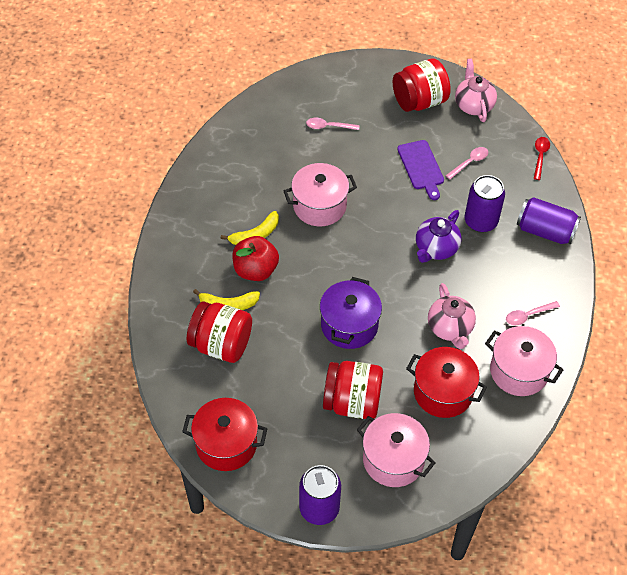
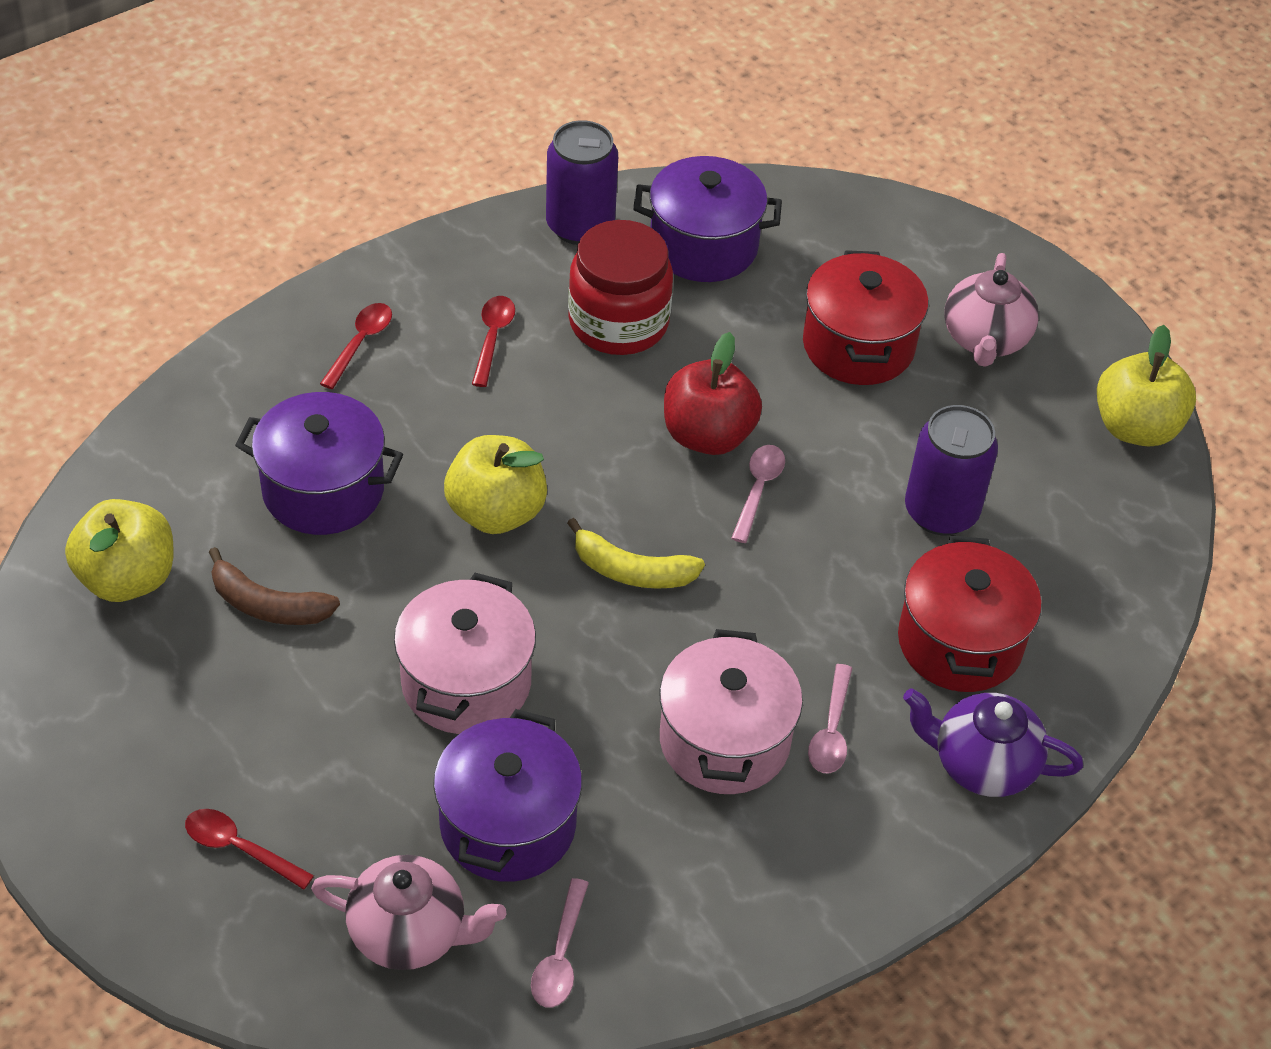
brown banana: none = 0 -> [209,547,340,625] = 1
pink pot: [284,163,357,226] [357,413,436,487] [485,326,564,396] = 3 -> [394,573,536,734] [660,629,803,794] = 2
purple can: [299,465,341,525] [464,175,505,233] [517,197,581,244] = 3 -> [546,120,618,245] [905,405,998,536] = 2
purple cutting board: [397,140,444,200] = 1 -> none = 0
purple pot: [320,277,382,349] = 1 -> [235,392,403,535] [433,709,582,882] [633,156,782,282] = 3
red jar: [187,301,252,363] [323,361,383,419] [393,58,451,112] = 3 -> [568,220,673,355] = 1
red spoon: [534,137,550,180] = 1 -> [185,809,314,890] [320,303,392,389] [472,296,515,387] = 3
yellow apple: none = 0 -> [65,499,173,602] [444,435,547,534] [1097,325,1196,446] = 3
yellow banana: [193,289,260,310] [221,211,279,245] = 2 -> [567,518,705,589] = 1

